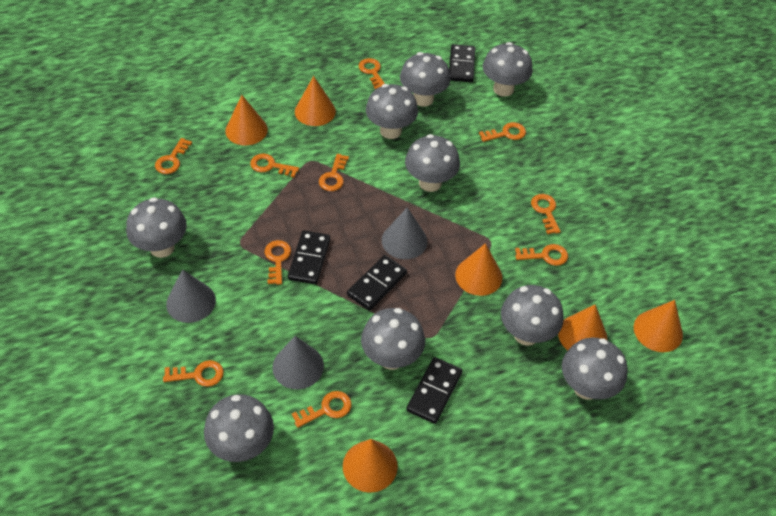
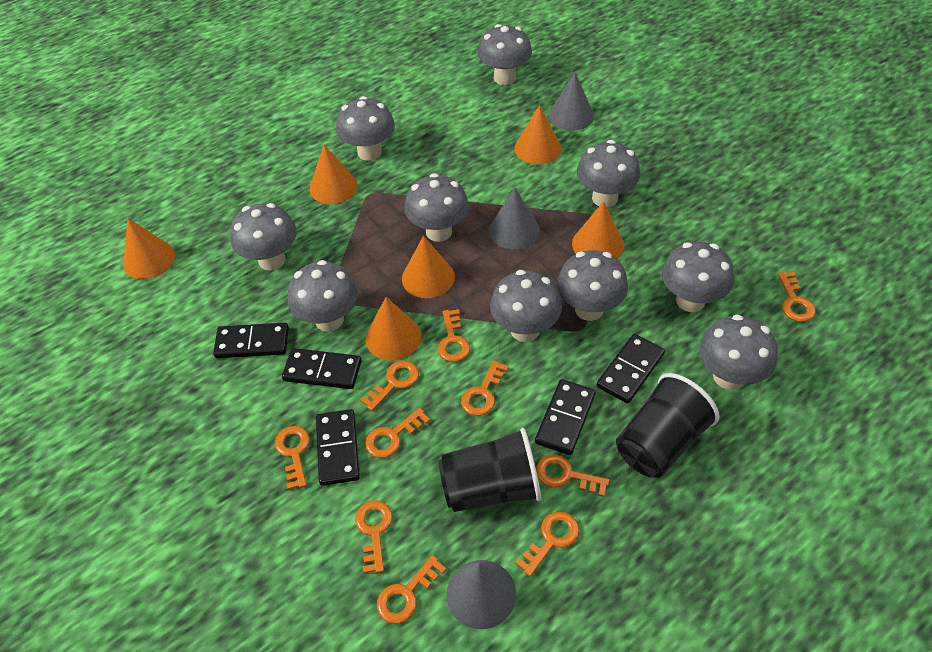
black cup: none = 0 -> [439,428,541,512] [616,373,720,478] = 2
black domino: [288,230,330,284] [347,255,407,311] [406,357,463,424] [449,44,475,82] = 4 -> [213,323,289,358] [282,348,362,389] [316,409,360,486] [535,379,596,455] [597,334,665,404] = 5
grey mushroom: [126,197,187,258] [204,394,274,462] [361,308,425,370] [366,84,418,139] [400,52,451,107] [405,134,460,192] [483,42,533,97] [501,285,564,346] [562,337,628,400] = 9 -> [230,203,297,271] [288,260,358,332] [336,96,395,161] [405,173,469,242] [478,24,532,85] [490,270,562,342] [557,250,628,321] [577,140,640,207] [662,241,734,312] [699,314,778,390] = 10

